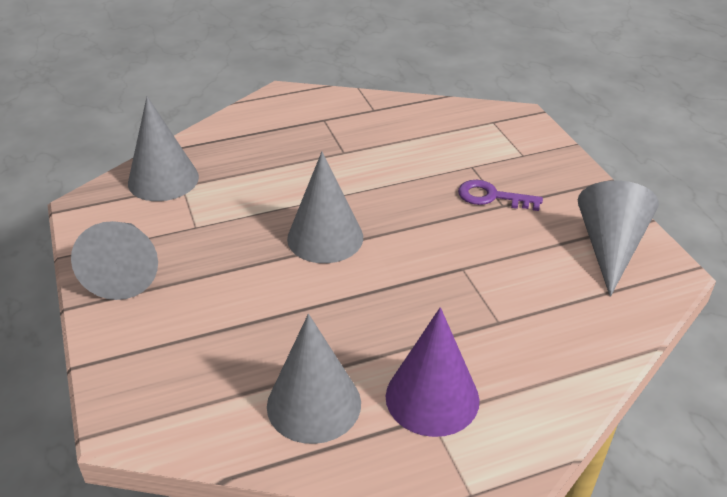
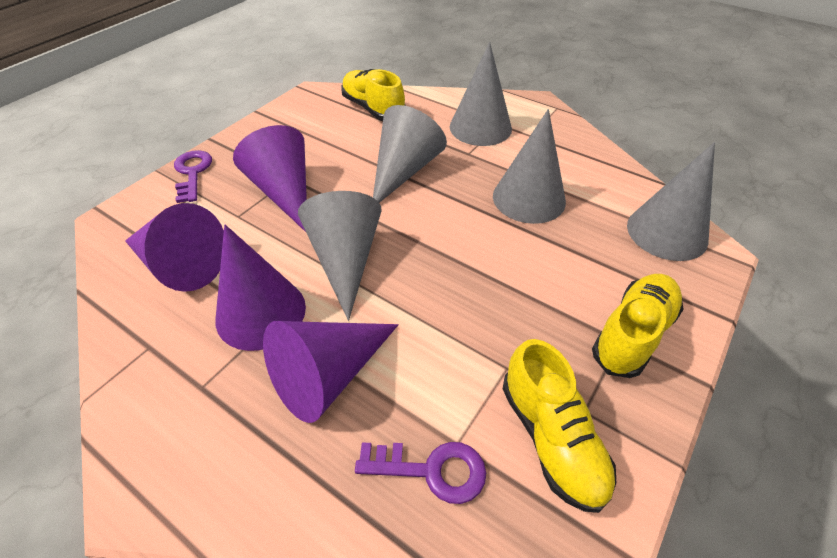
purple cone: [386,307,479,437] = 1 -> [125,203,224,292] [215,225,306,351] [233,125,307,232] [263,321,399,423] = 4
purple key: [458,180,543,211] = 1 -> [174,150,212,203] [355,442,486,504] = 2
yellow shoe: none = 0 -> [341,69,405,121] [503,339,616,513] [592,274,683,378] = 3

